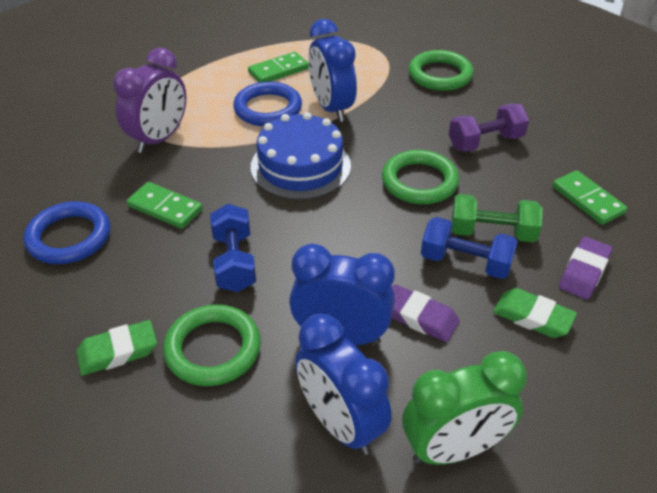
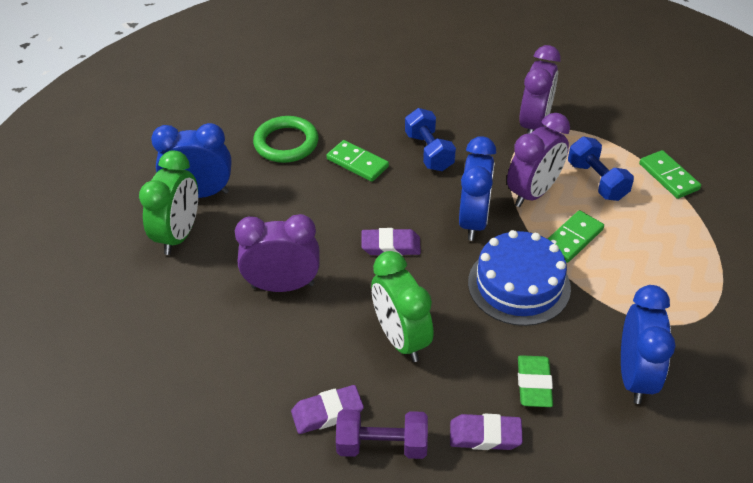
blue ring: [24,201,110,264] [233,82,302,126] = 2 -> none = 0
green clock: [402,351,527,465] = 1 -> [139,151,198,255] [371,251,434,362] = 2
green dumbbell: [451,194,543,242] = 1 -> none = 0
green eraser: [76,320,157,376] [493,288,577,338] = 2 -> [518,355,553,407] = 1
green ring: [163,304,261,386] [382,150,459,204] [409,50,474,91] = 3 -> [253,116,319,163] = 1
purple clock: [113,48,186,153] = 1 -> [235,214,320,292] [507,113,570,207] [519,45,561,134] = 3
purple eraser: [392,284,460,342] [559,237,612,299] = 2 -> [291,385,364,434] [361,228,421,256] [450,414,523,450] = 3

